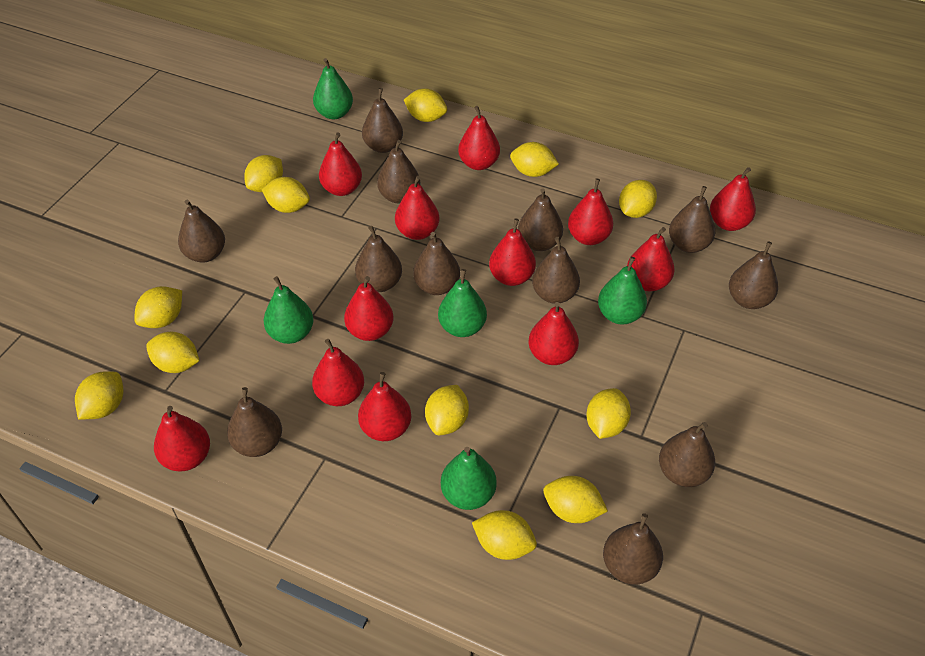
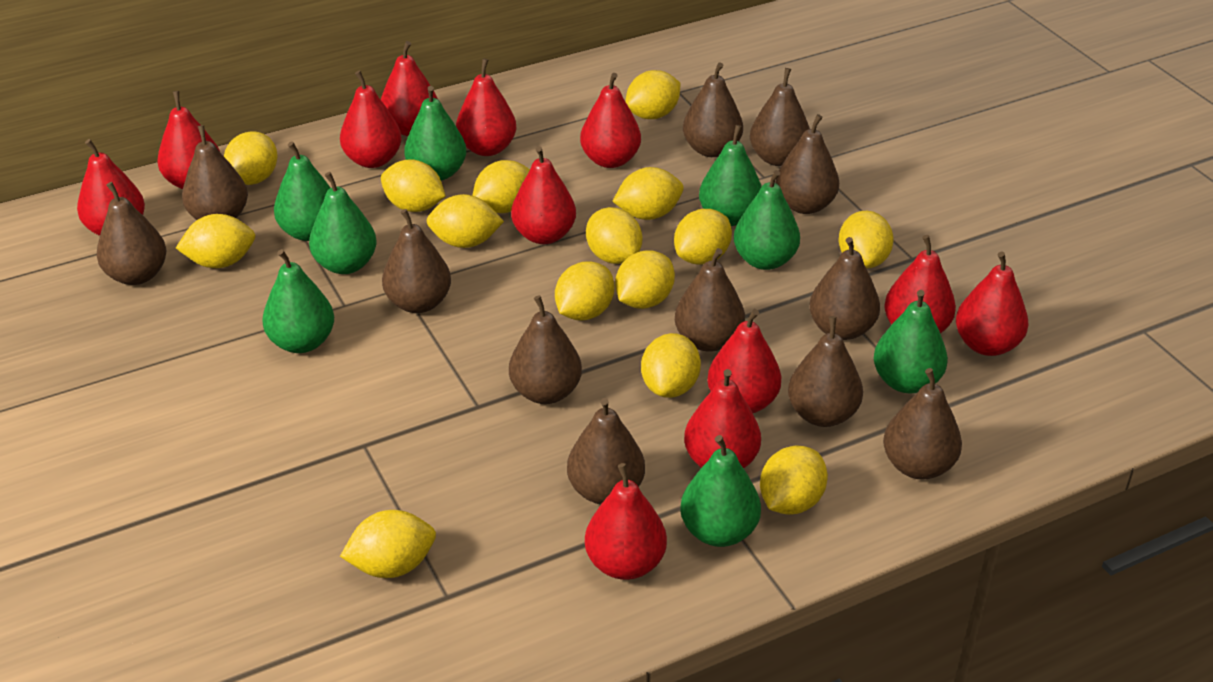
green pear: [264,276,314,344] [313,58,353,119] [438,269,487,337] [441,447,497,510] [598,257,647,324] = 5 -> [262,249,334,353] [274,141,330,241] [309,172,377,274] [404,86,466,181] [680,435,761,547] [699,125,762,226] [734,170,800,270] [873,290,948,394] = 8
yellow lemon: [75,371,123,420] [134,286,182,328] [146,332,200,373] [244,155,283,192] [262,177,310,213] [404,88,447,122] [425,385,469,435] [472,510,537,560] [510,142,559,177] [543,476,608,523] [586,388,631,439] [619,180,657,218] = 12 -> [176,214,255,268] [224,131,277,185] [340,510,436,578] [381,159,446,212] [427,194,504,248] [472,160,530,213] [555,261,614,320] [586,207,642,264] [612,167,684,220] [615,250,675,309] [625,70,680,119] [641,333,701,398] [674,209,732,265] [760,446,828,515] [839,211,894,269] = 15

